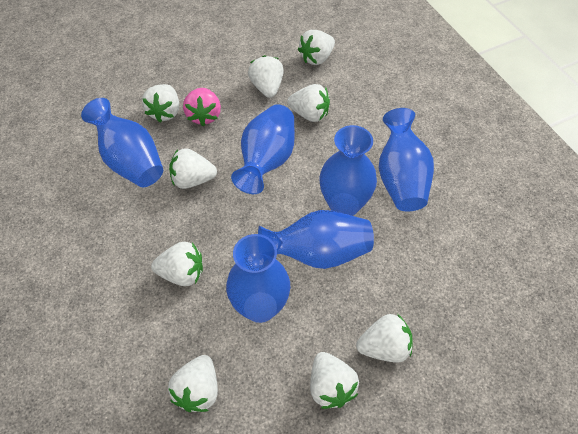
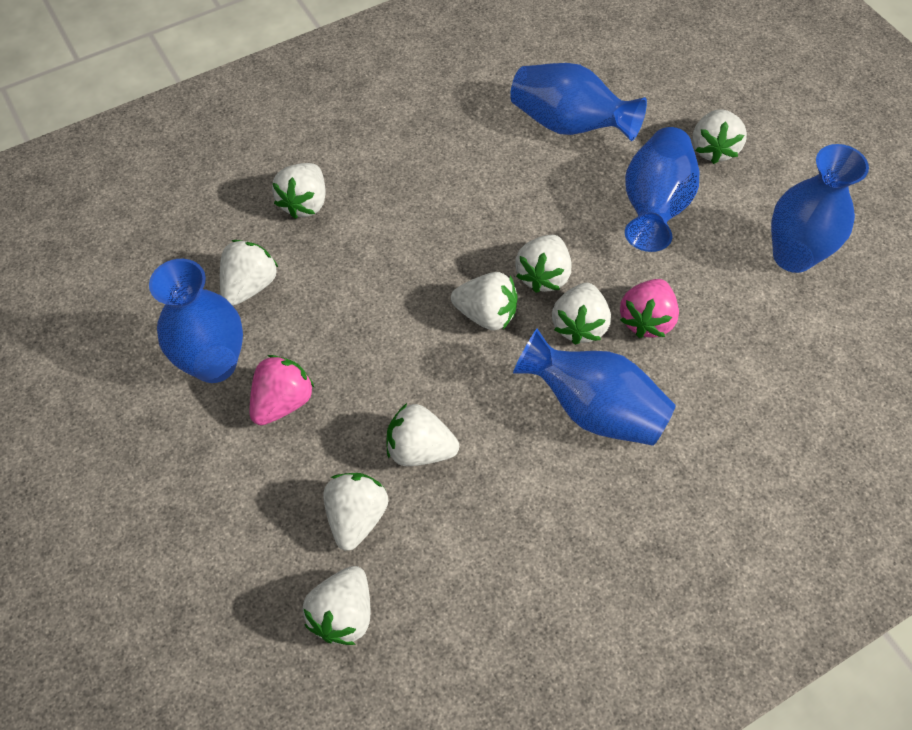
blue vase: [81,98,163,187] [226,234,290,323] [231,105,295,194] [258,210,374,269] [319,125,377,216] [379,108,434,211] = 6 -> [149,259,243,383] [510,63,647,141] [513,329,676,446] [625,127,699,252] [771,144,869,273] = 5
pink strawberry: [183,88,221,126] = 1 -> [250,355,314,425] [620,279,679,338] = 2

